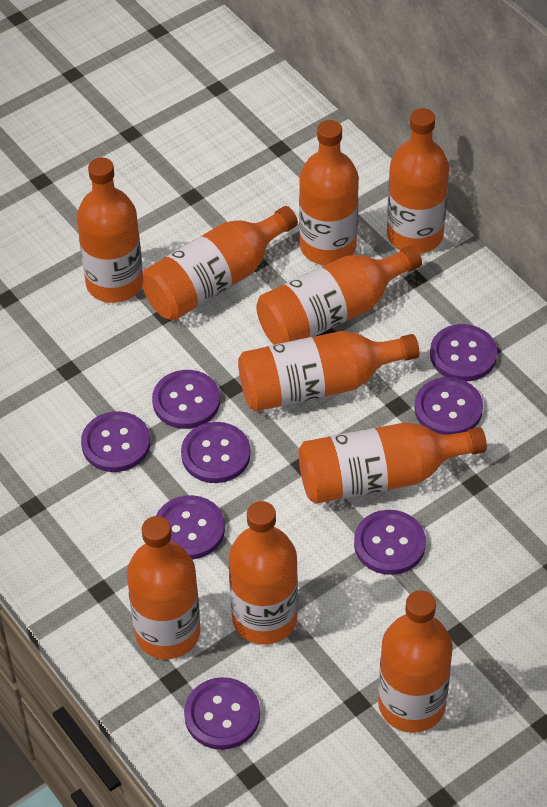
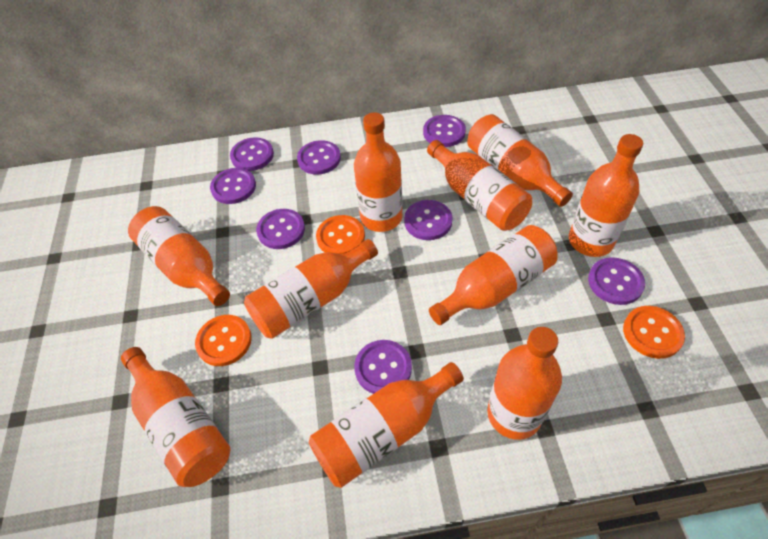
orange button: none = 0 -> [195,315,252,366] [316,215,365,254] [623,306,685,359] = 3

